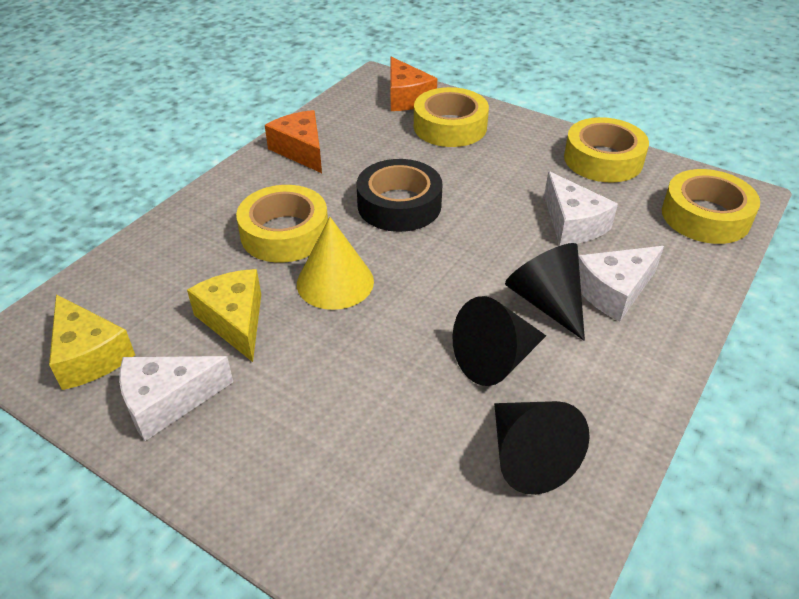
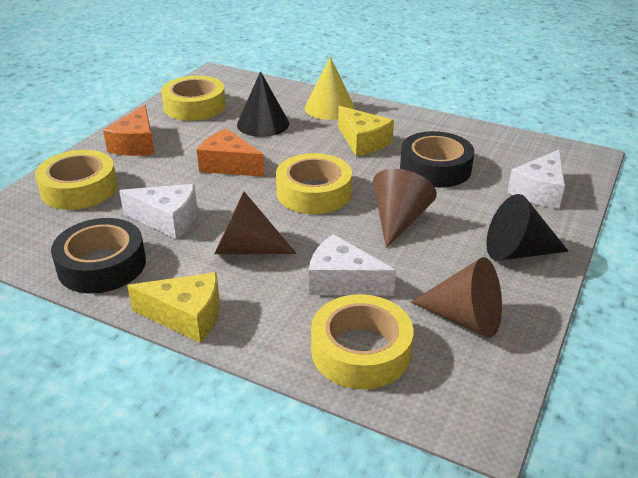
black cone: [453,296,546,386] [494,401,590,495] [505,243,585,341] = 3 -> [237,71,289,137] [486,194,569,261] = 2
black tape: [357,159,443,232] = 1 -> [51,218,146,293] [400,131,474,188] = 2
brown cone: none = 0 -> [214,191,297,254] [373,169,437,248] [411,257,502,338] = 3

